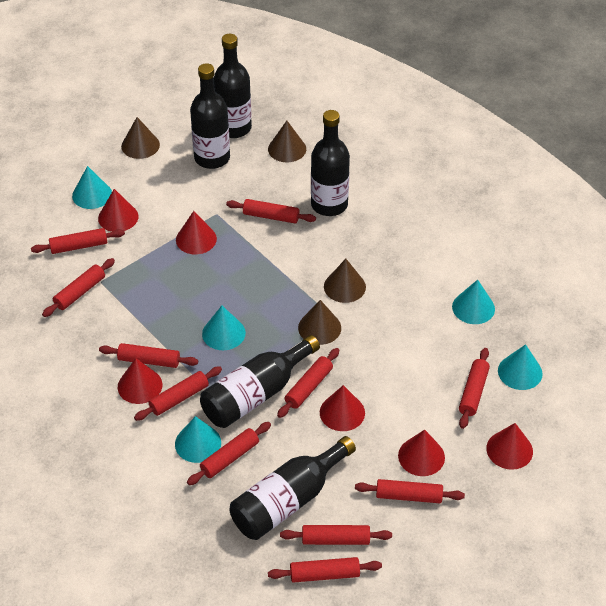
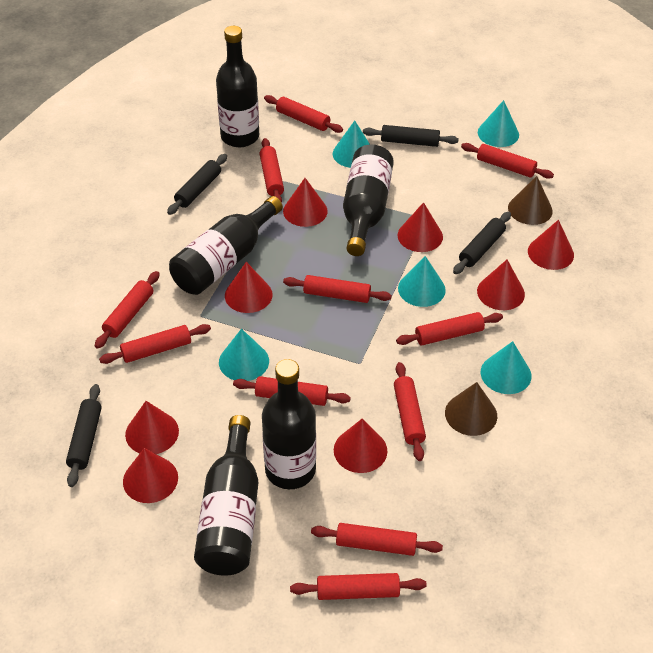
black rolling pin: none = 0 -> [66,384,102,487] [167,154,227,215] [363,125,459,147] [453,212,511,274] = 4
brown cone: [121,117,160,159] [268,121,306,162] [298,300,341,345] [324,259,366,303] = 4 -> [445,382,497,436] [508,176,553,225] = 2
red cone: [98,189,139,232] [118,358,163,404] [176,211,217,254] [320,385,365,431] [398,429,445,476] [486,423,533,470] = 6 -> [123,448,178,503] [125,401,179,454] [225,262,273,313] [283,178,328,227] [334,419,388,473] [398,202,443,252] [477,260,525,310] [528,220,574,270] = 8

